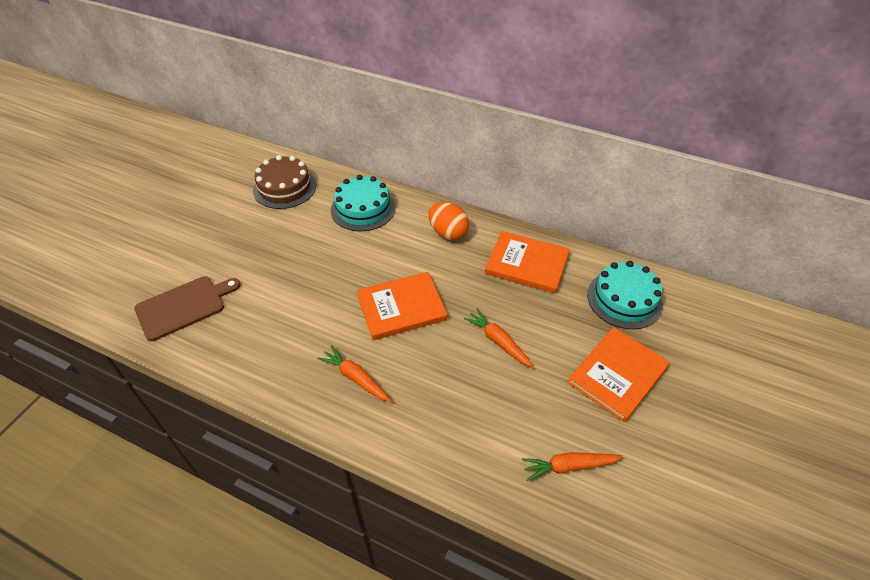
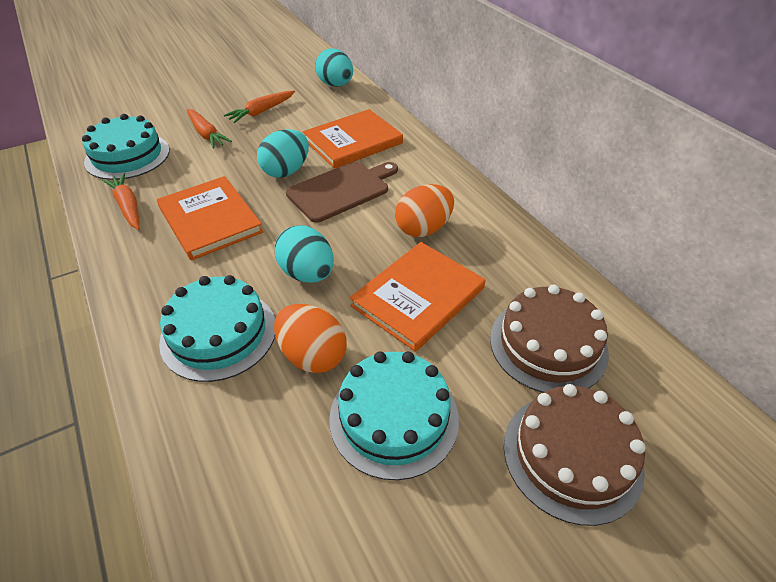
brown cake: [253,155,316,209] = 1 -> [490,285,609,393] [504,384,645,526] = 2
orange egg: [428,202,469,240] = 1 -> [274,304,347,373] [395,184,454,237] = 2
turquoise cake: [331,175,395,232] [587,261,663,329] = 2 -> [82,114,170,180] [159,275,275,382] [329,351,459,480] = 3
turquoise egg: none = 0 -> [257,129,309,178] [275,225,334,283] [315,48,353,87] = 3

